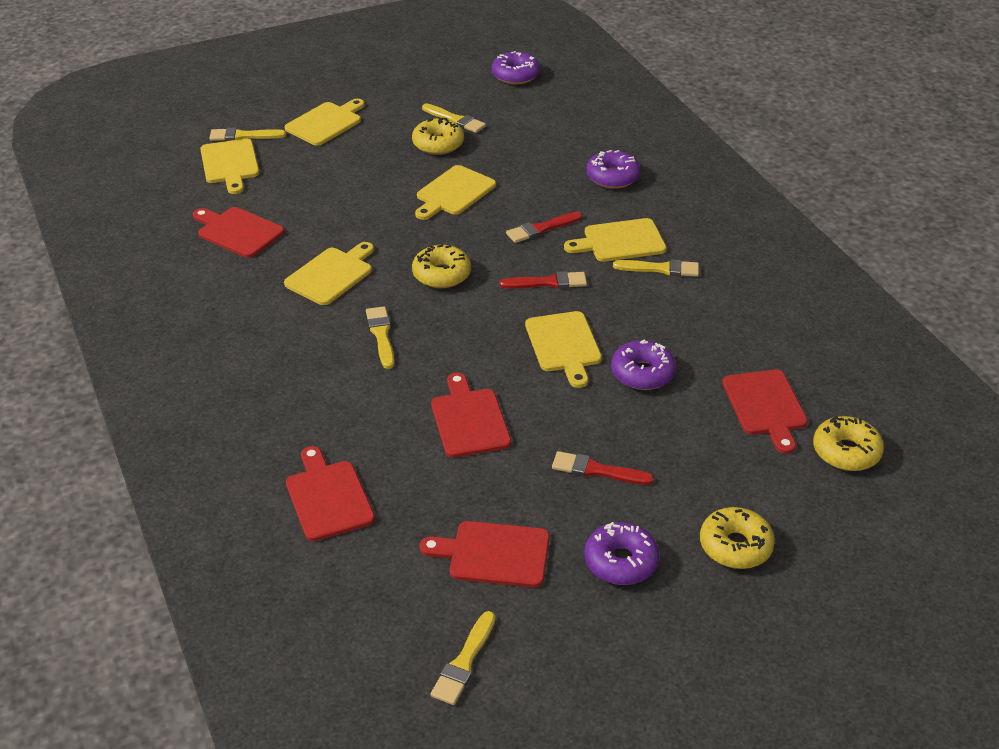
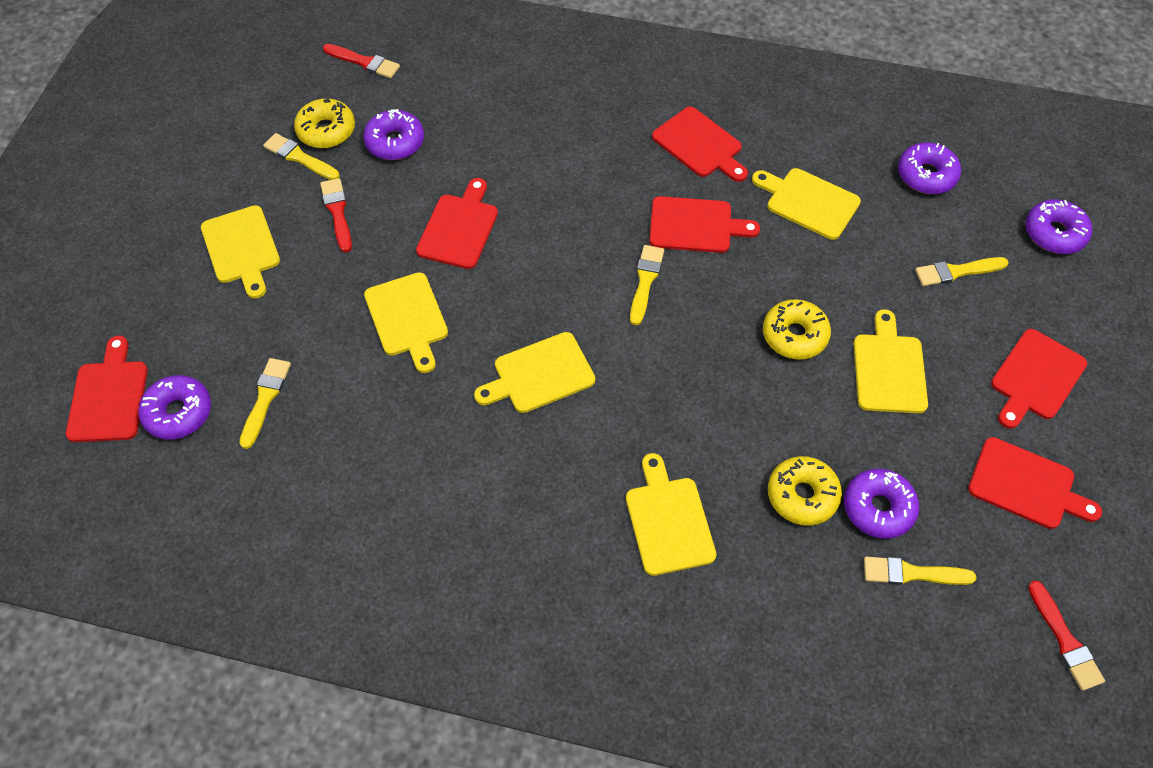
purple donut: [492,51,540,85] [584,522,659,585] [586,150,640,189] [611,339,676,390] = 4 -> [138,375,211,440] [363,109,424,160] [844,469,919,539] [898,142,961,194] [1025,199,1092,254] = 5
red cutting board: [193,207,284,258] [286,446,375,541] [420,521,549,588] [431,373,511,458] [722,369,808,454] = 5 -> [66,335,148,442] [416,178,498,269] [649,196,760,253] [652,107,748,182] [968,437,1102,529] [991,329,1087,429] = 6
yellow donut: [412,117,464,155] [412,244,471,288] [700,507,775,569] [813,416,884,471] = 4 -> [294,98,355,148] [763,299,831,360] [768,456,842,526] = 3

